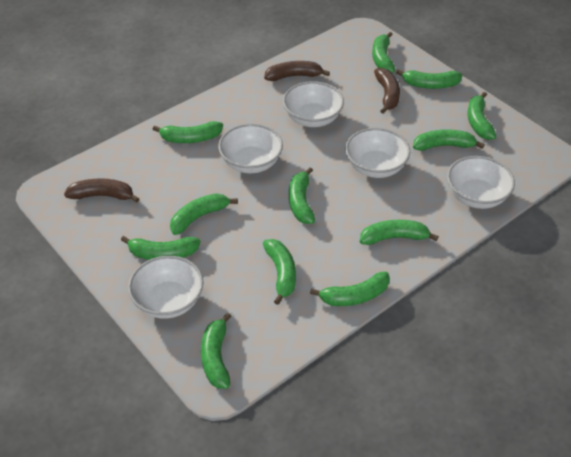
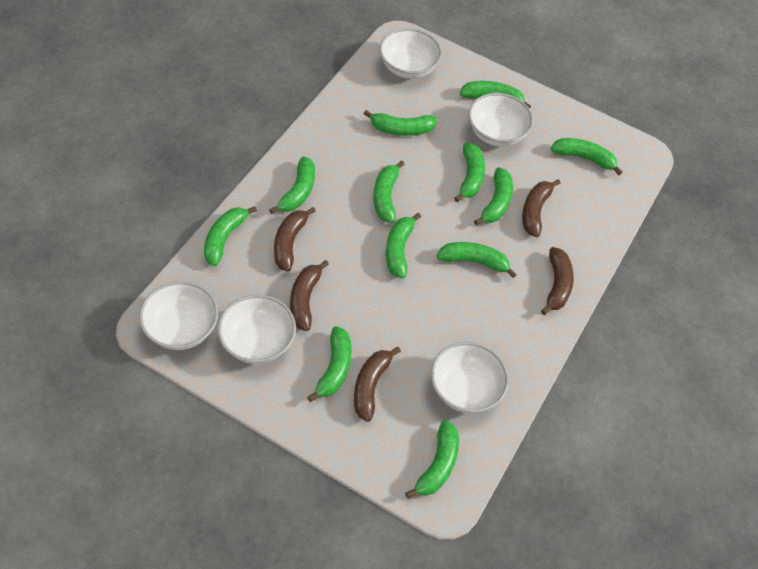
brown banana: [64,178,139,203] [264,61,330,81] [374,68,400,114] = 3 -> [274,207,316,272] [290,260,329,331] [354,347,401,422] [522,179,561,237] [541,247,574,315] = 5

